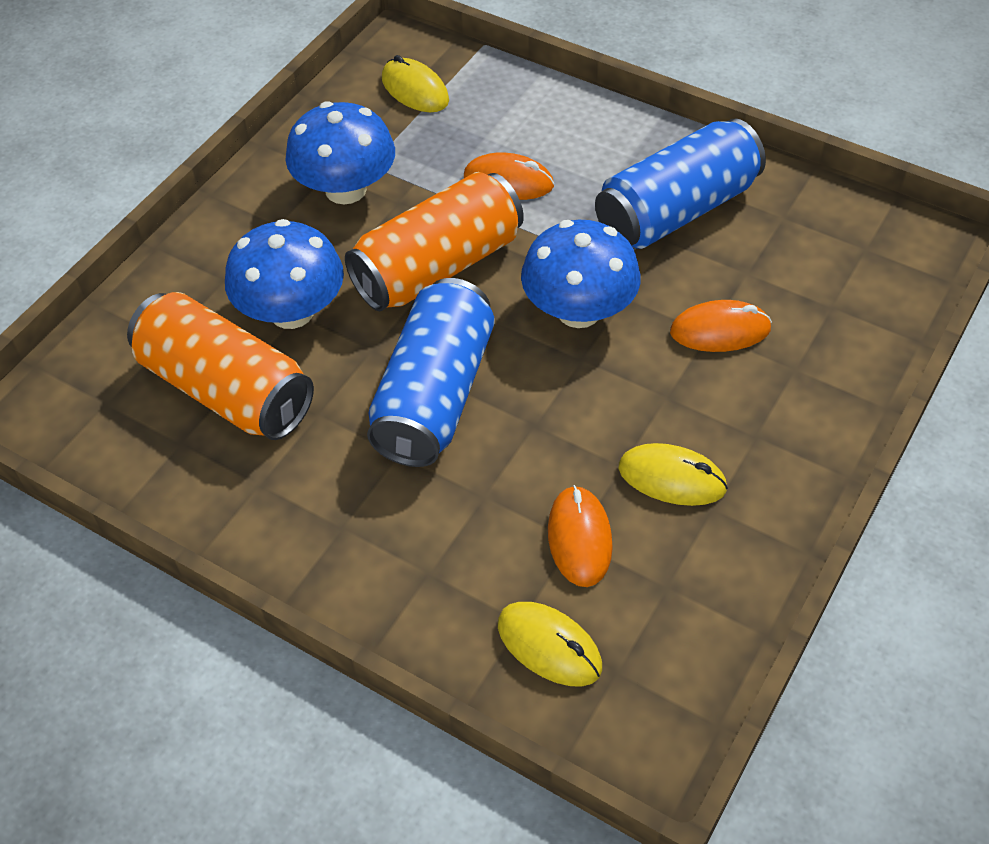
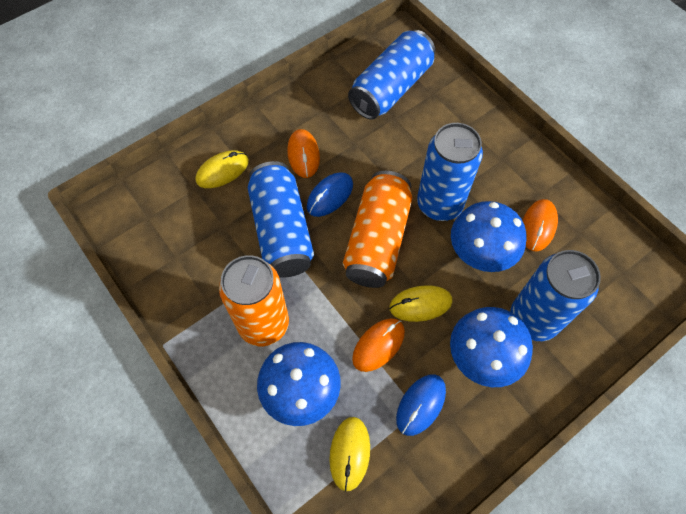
blue can: [367,278,495,467] [595,118,766,249] = 2 -> [248,161,314,278] [348,30,435,120] [417,123,483,221] [510,250,601,341] = 4
blue mouse: none = 0 -> [307,172,353,217] [396,374,446,436] = 2

